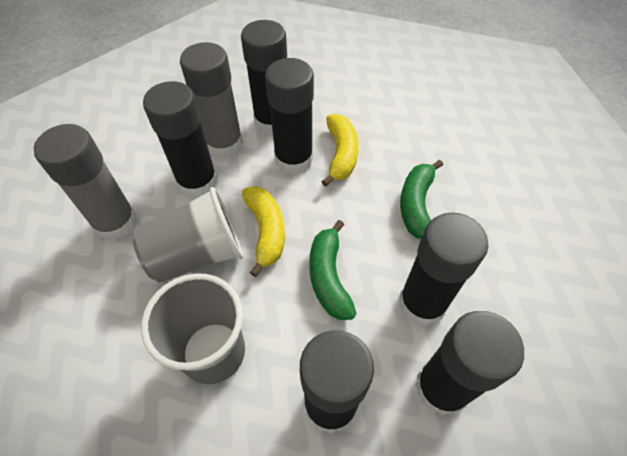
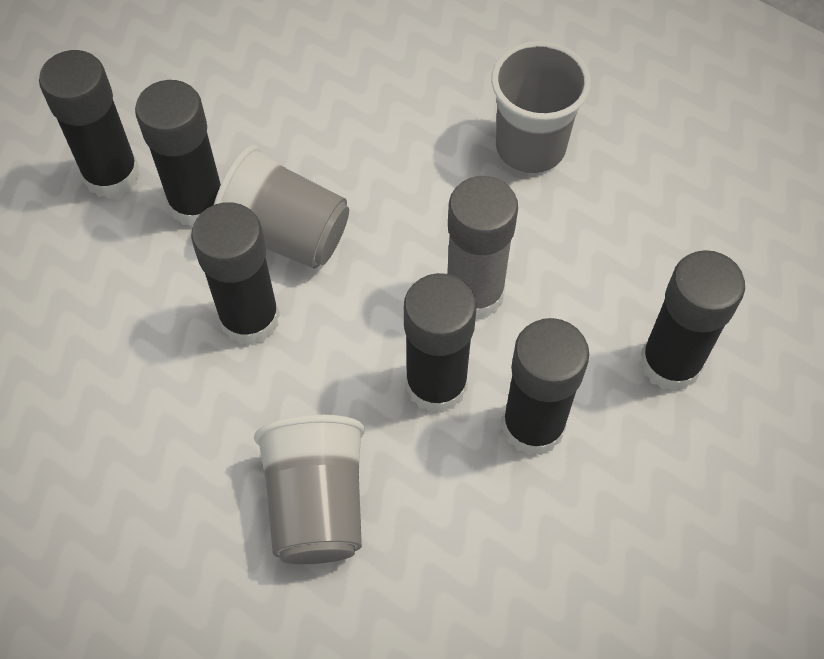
green banana: [309,220,357,320] [400,160,443,239] = 2 -> none = 0
grey cup: [132,187,243,282] [141,273,245,384] = 2 -> [214,145,349,269] [254,415,365,564] [491,41,591,173] = 3
grey glue stick: [34,124,138,241] [180,42,243,158] = 2 -> [447,176,518,320] = 1
yellow banana: [242,186,285,277] [321,114,358,187] = 2 -> none = 0

